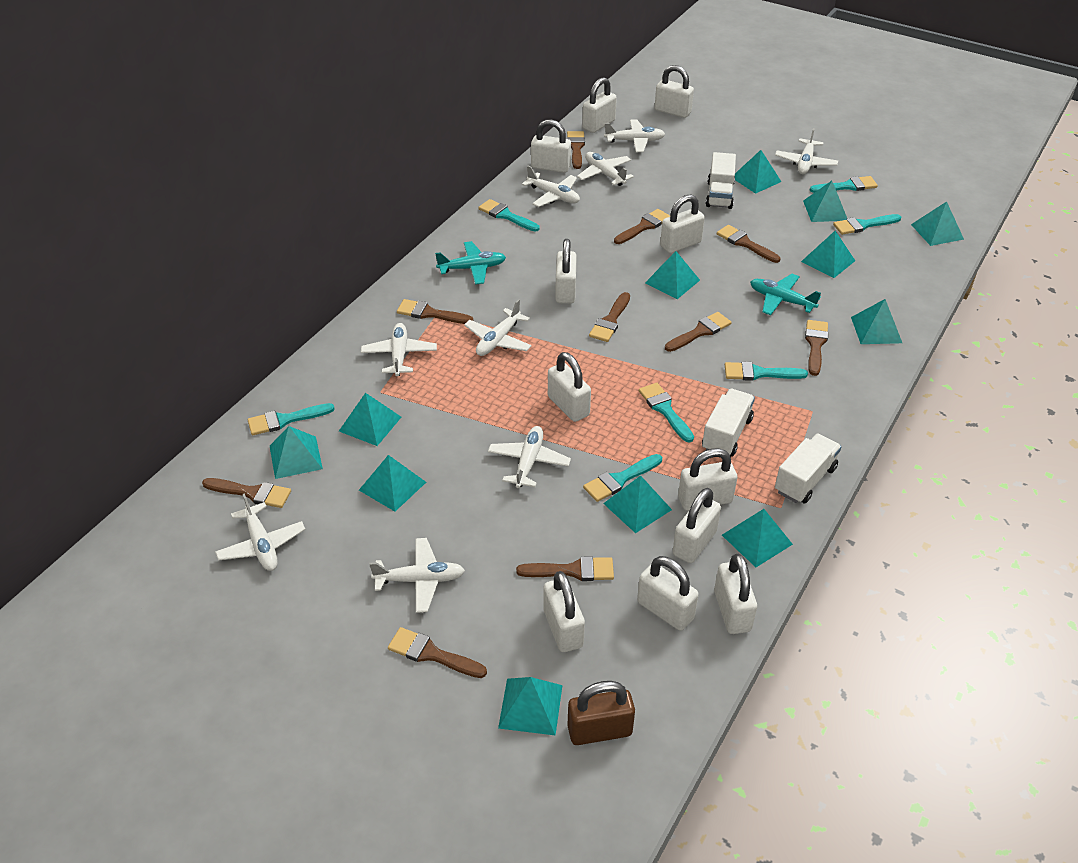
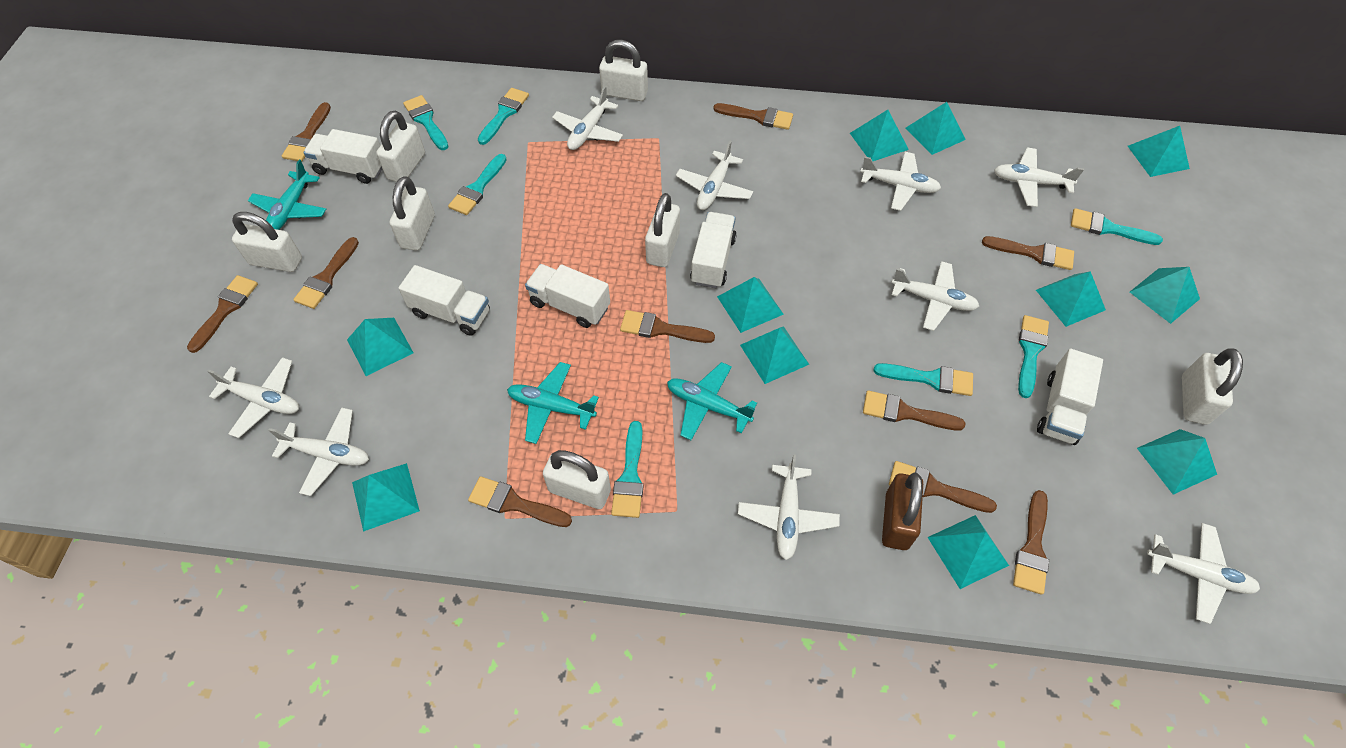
turquoise plane: [435,241,506,285] [750,274,821,315] = 2 -> [248,160,326,230] [507,362,599,444] [667,362,757,440] = 3
turquoise pyramid: [270,426,323,479] [339,393,401,446] [359,455,426,512] [498,677,563,736] [603,475,672,533] [645,251,700,299] [722,509,793,567] [735,150,781,194] [801,231,855,278] [803,181,847,222] [851,299,902,344] [911,201,964,246] = 12 -> [347,318,414,376] [352,463,420,532] [717,277,784,333] [740,326,809,384] [850,110,909,161] [905,102,966,155] [928,515,1009,589] [1036,271,1106,327] [1128,126,1190,177] [1130,267,1200,324] [1137,429,1217,495] = 11
white padlock: [531,119,571,173] [543,571,585,652] [548,352,591,422] [555,239,577,304] [582,77,617,133] [637,556,699,631] [655,65,694,118] [660,194,705,253] [673,488,721,563] [678,448,737,511] [714,553,757,634] = 11 -> [232,212,302,272] [376,111,425,182] [390,176,435,250] [543,450,611,509] [599,40,648,101] [645,193,680,267] [1182,348,1243,425] = 7
white truck: [702,389,755,457] [706,152,736,209] [775,434,841,503] = 3 -> [303,129,382,184] [399,265,490,336] [525,264,610,328] [690,212,736,288] [1037,349,1103,445] = 5

